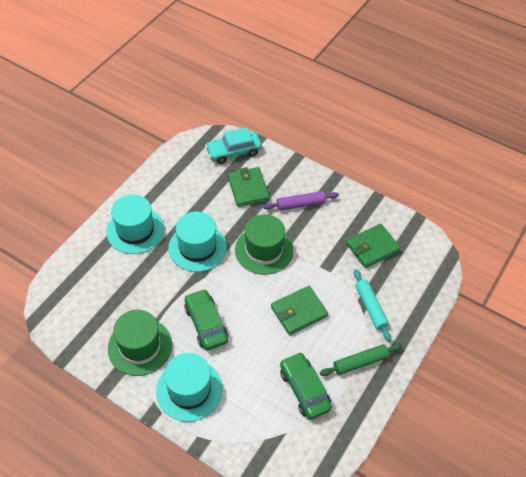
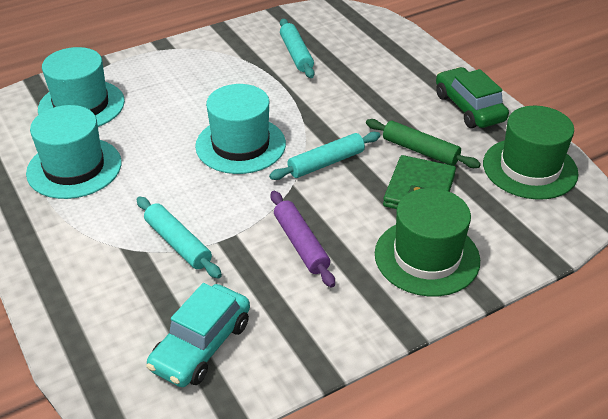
green car: [184,289,228,350] [280,352,332,420] = 2 -> [436,67,509,128] = 1
green wallet: [228,167,270,207] [271,286,328,335] [346,224,401,268] = 3 -> [383,155,456,209] = 1
turquoise rolling pin: [354,269,391,342] = 1 -> [137,196,222,279] [269,132,380,180] [280,19,315,78] = 3

